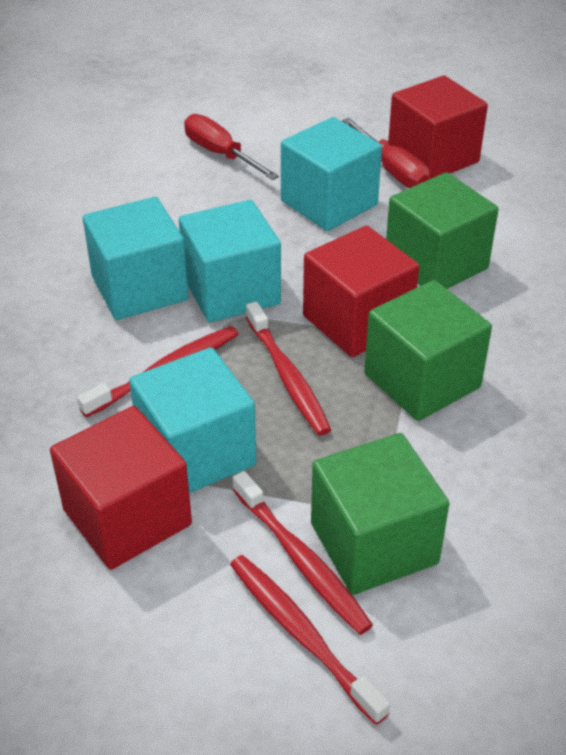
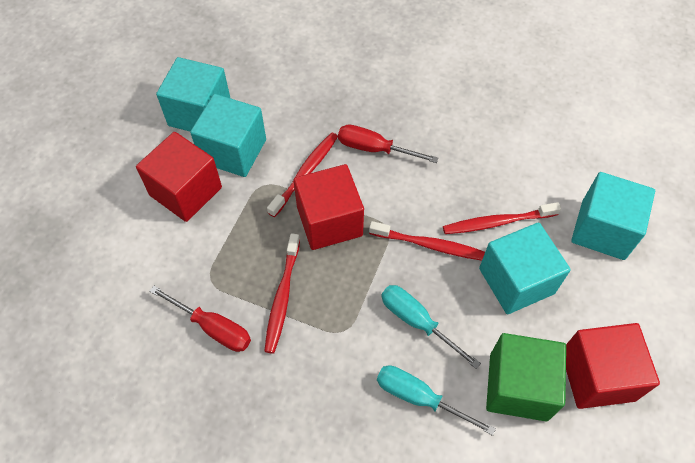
green cube: [311,433,450,595] [364,280,492,421] [386,172,499,289] = 3 -> [486,333,566,421] = 1
turquoise screwdriver: none = 0 -> [377,365,496,436] [381,285,481,369] = 2

